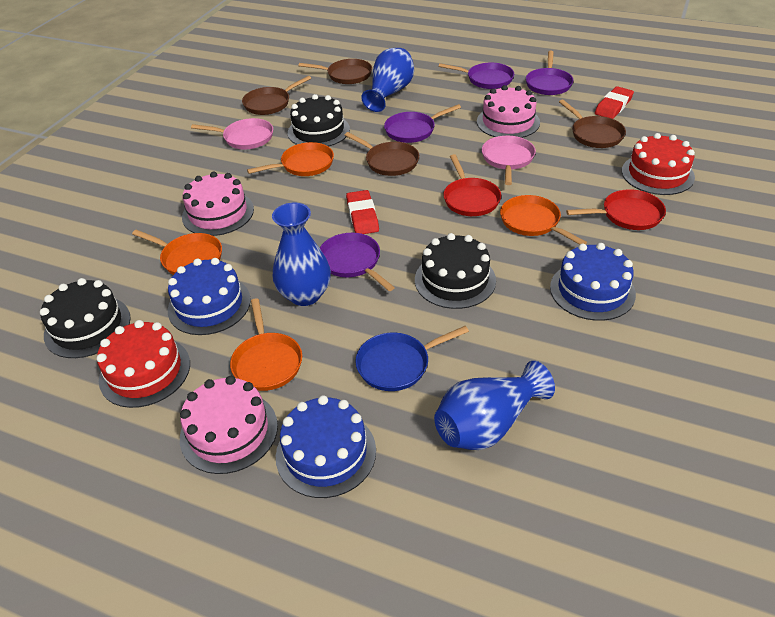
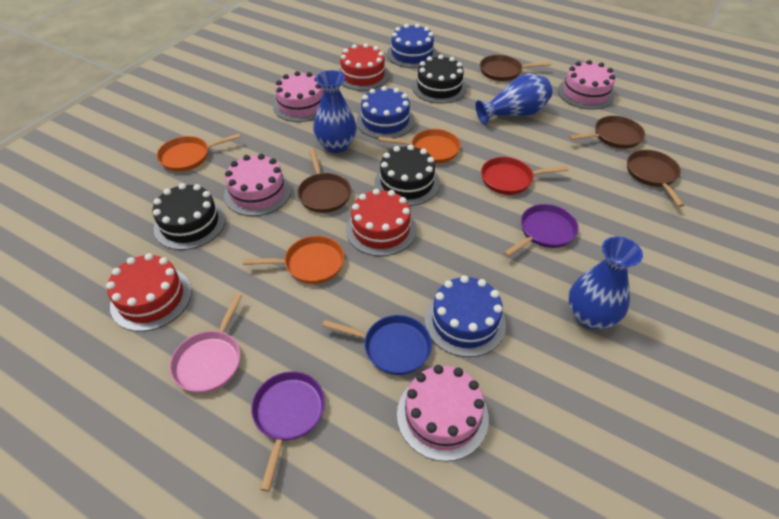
orange pan: [132,230,222,275] [230,298,302,391] [247,142,334,176] [500,195,587,245] = 4 -> [157,133,240,172] [243,236,344,284] [378,129,461,163] = 3
pink cake: [180,376,278,474] [182,172,254,236] [477,85,540,138] = 3 -> [224,154,291,216] [273,71,324,122] [397,365,489,462] [558,60,615,110] = 4
pink pan: [191,118,273,149] [482,136,536,185] = 2 -> [169,294,242,393] = 1
purple pan: [320,233,395,291] [384,104,461,143] [439,63,514,89] [526,51,573,95] = 4 -> [251,371,325,491] [503,204,579,257] = 2
red cake: [97,320,190,408] [622,133,695,195] = 2 -> [106,253,192,331] [338,43,390,91] [346,189,416,256] = 3
red eraser: [346,190,379,234] [595,86,634,119] = 2 -> none = 0
red pan: [443,154,501,216] [566,189,666,230] = 2 -> [481,157,568,195] = 1

